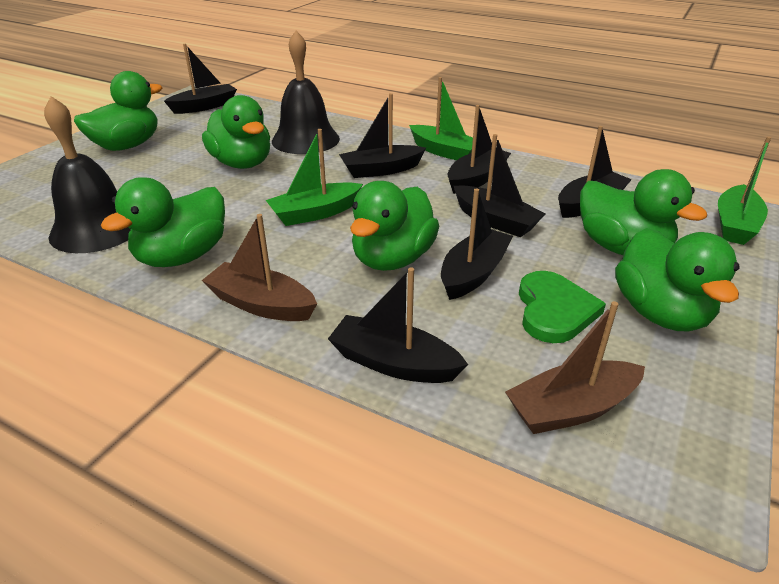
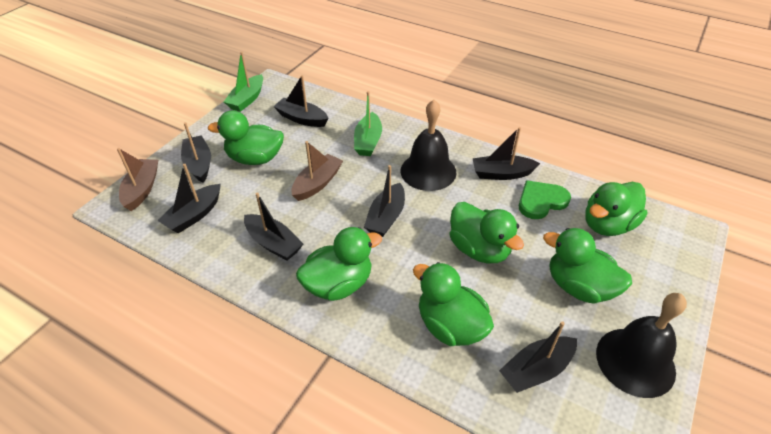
green boat: [266,129,363,226] [409,77,473,160] [718,136,771,245] = 3 -> [224,51,263,112] [354,91,382,156] = 2

